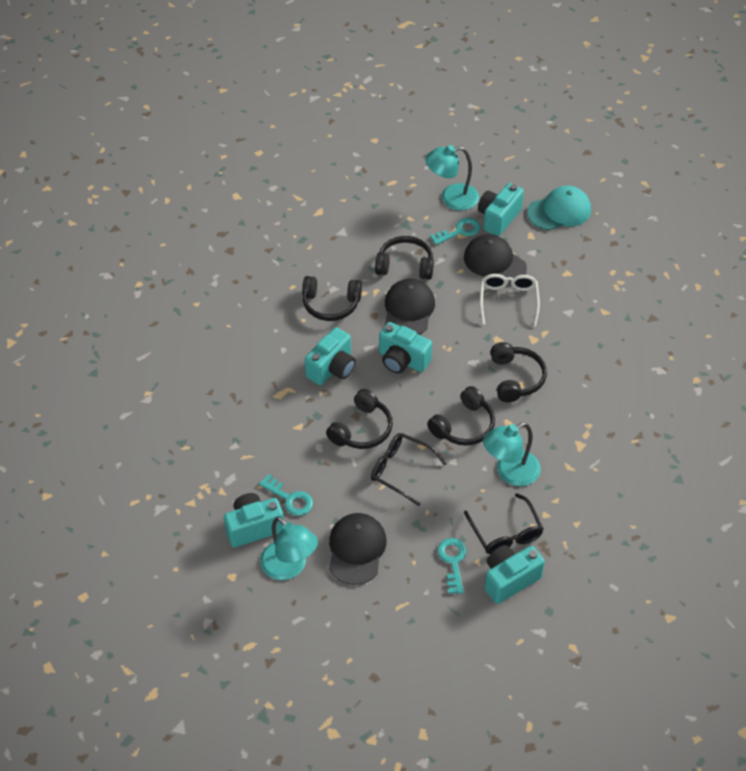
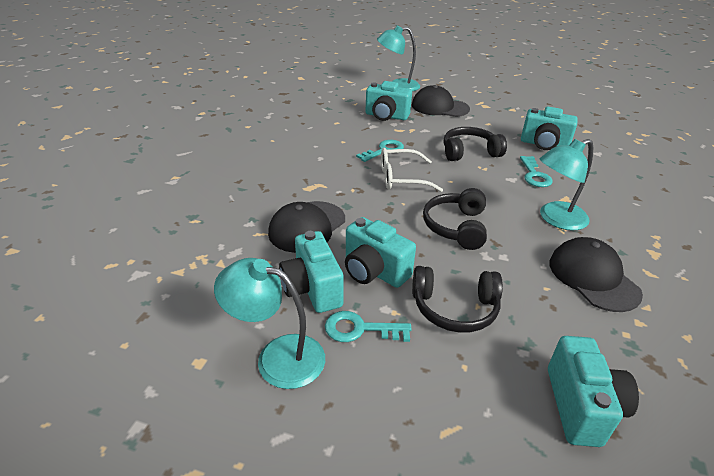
black glasses: [371,433,447,506] [464,493,544,554] = 2 -> none = 0
black headphones: [302,276,362,321] [326,389,393,449] [375,236,434,280] [427,386,495,446] [490,342,547,402] = 5 -> [412,266,503,333] [423,188,487,250] [444,127,507,161] = 3
turquoise cap: [527,186,591,230] = 1 -> none = 0

